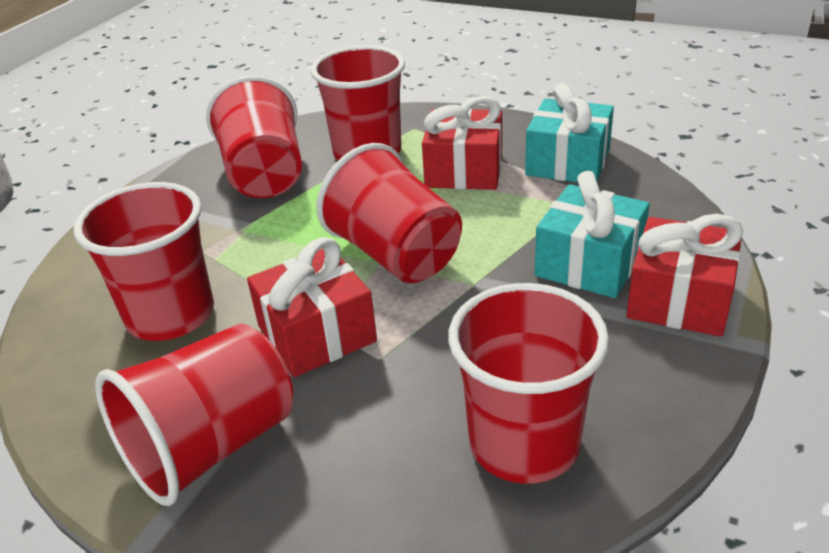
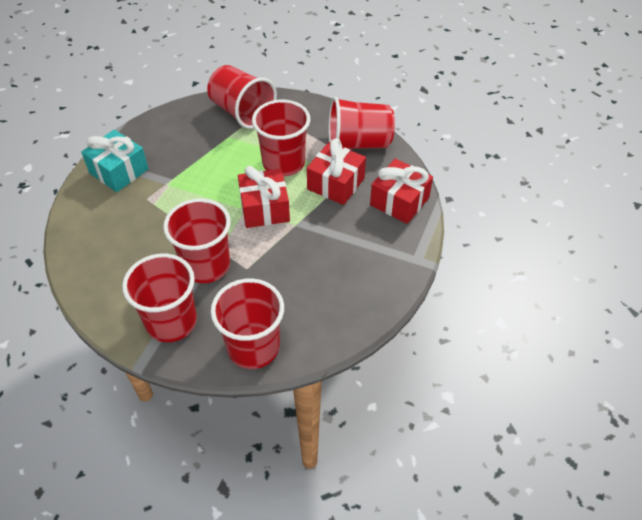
turquoise gift: [525,83,614,182] [535,171,650,298] = 2 -> [81,129,149,192] = 1

